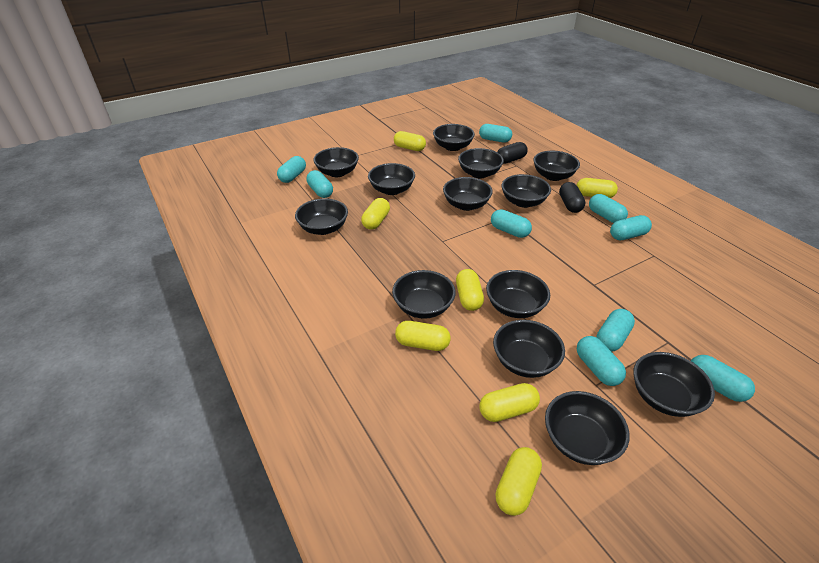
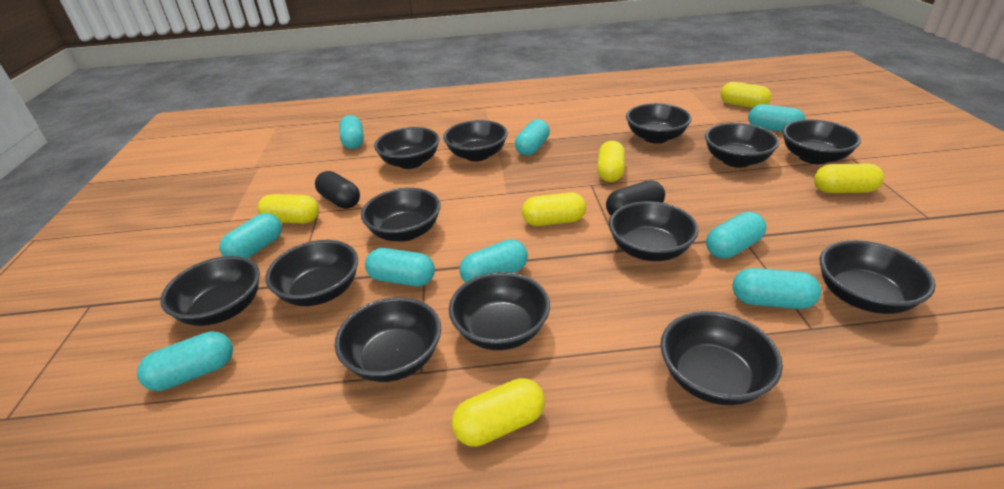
yellow capsule: [361,198,390,230] [394,131,426,151] [395,321,451,351] [456,269,484,311] [479,383,540,422] [495,447,542,516] [577,178,618,198] = 7 -> [258,194,319,224] [452,378,545,447] [522,192,586,226] [597,141,625,182] [720,82,771,108] [814,163,884,193] = 6

